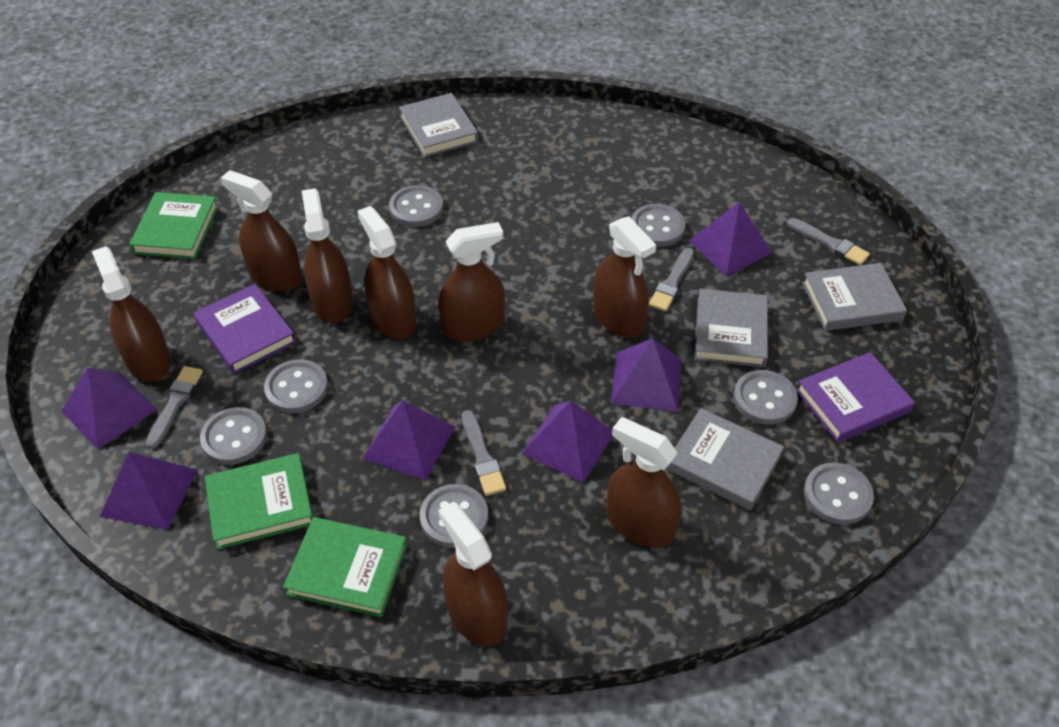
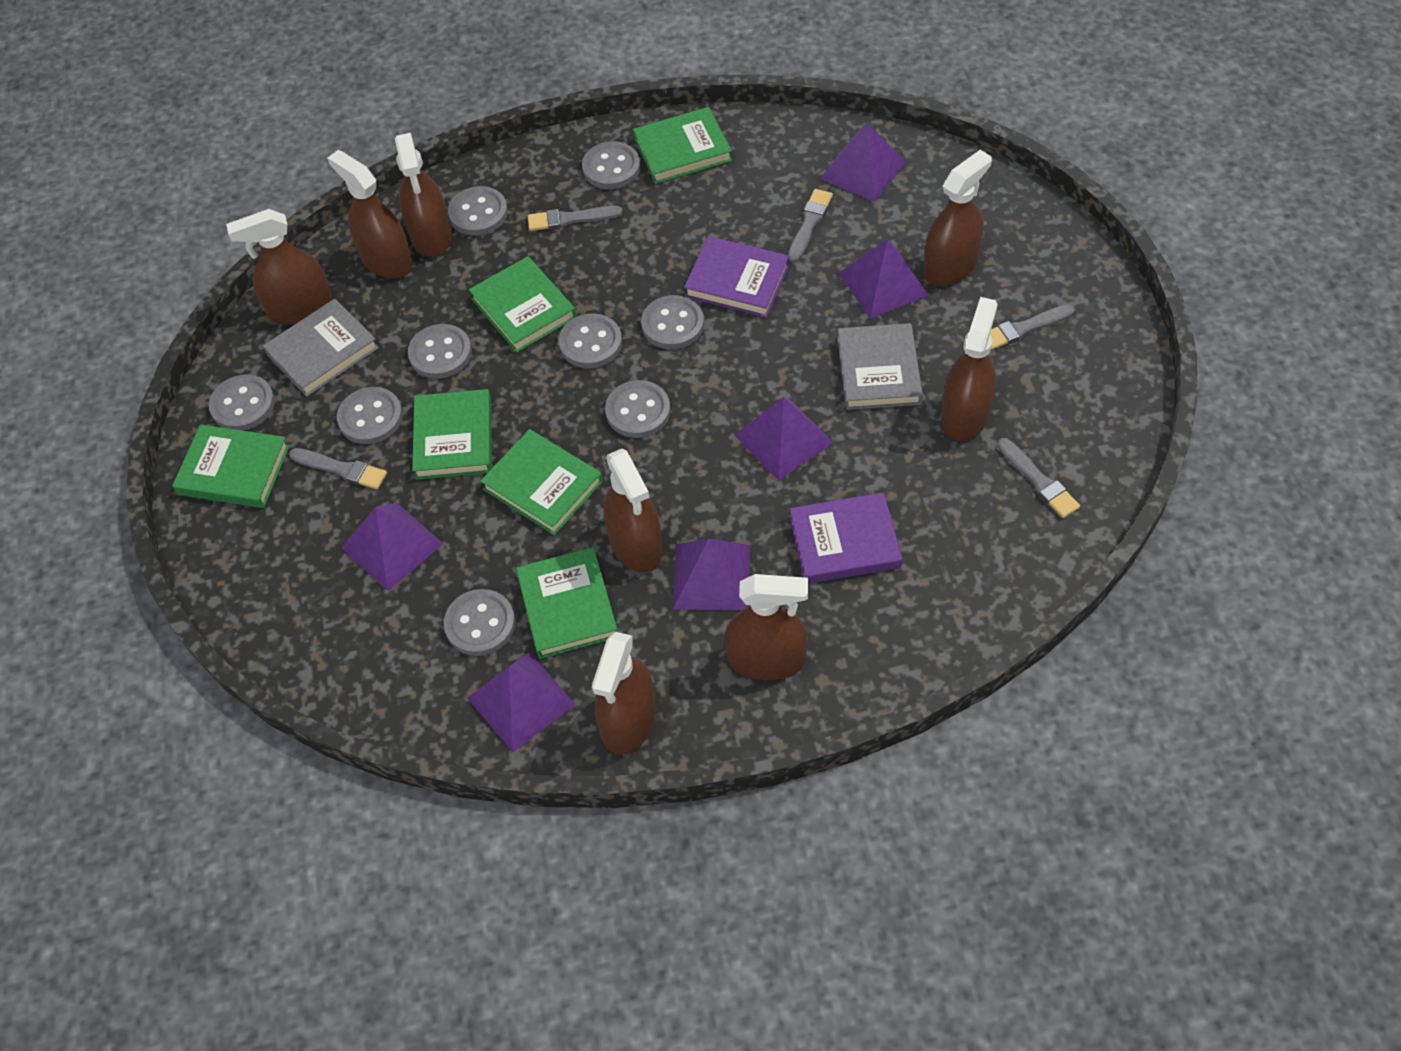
green book: [129,192,218,259] [205,453,313,549] [283,517,407,617] = 3 -> [172,424,290,508] [412,389,492,480] [469,256,577,352] [480,429,603,535] [516,547,617,659] [633,107,732,184] = 6
grey book: [399,93,478,157] [666,408,784,510] [694,288,768,367] [802,263,907,331] = 4 -> [263,299,379,397] [837,323,923,410] = 2
grey brush: [146,366,203,449] [462,410,506,496] [649,248,694,311] [787,218,870,265] = 4 -> [289,448,387,490] [528,206,623,231] [788,189,833,262] [990,304,1074,350] [997,438,1080,518] = 5
grey button: [200,407,267,465] [264,359,328,413] [389,185,443,227] [420,484,488,548] [631,204,686,247] [733,370,798,425] [804,463,874,525] = 7 -> [209,374,275,431] [337,387,403,444] [408,324,472,379] [444,589,515,656] [448,186,508,236] [559,313,622,368] [582,141,641,189] [605,380,671,438] [641,295,704,349] = 9

